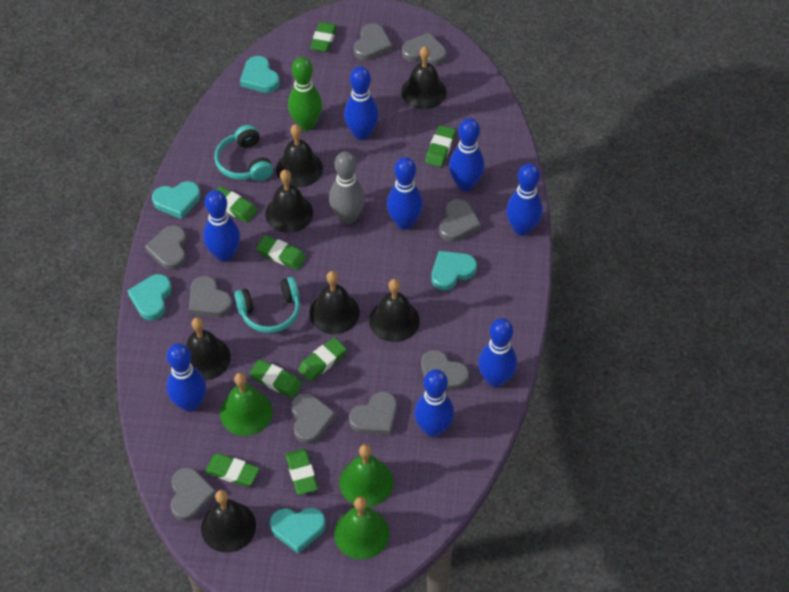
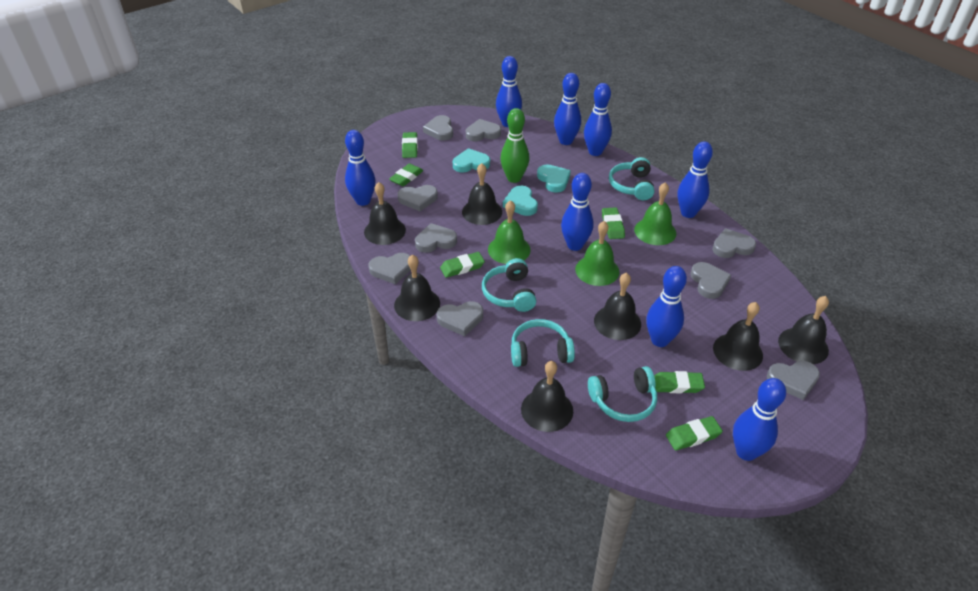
green eraser: [205,454,259,486] [217,186,257,222] [249,359,302,398] [257,235,306,270] [286,449,318,495] [298,337,347,382] [310,22,337,52] [425,125,456,167] = 8 -> [389,164,423,186] [402,132,418,158] [440,252,485,278] [602,207,625,239] [654,371,705,393] [666,416,723,451] = 6
grey bowling pin: [329,151,365,224] = 1 -> none = 0
turquoise headphones: [214,125,273,181] [234,277,300,333] = 2 -> [482,258,537,312] [511,319,575,367] [588,366,657,422] [609,157,655,200] = 4
turquoise heart: [127,274,172,320] [152,181,200,219] [240,56,280,93] [270,508,326,554] [431,251,477,291] = 5 -> [453,148,490,173] [503,186,538,216] [537,165,571,193] = 3

